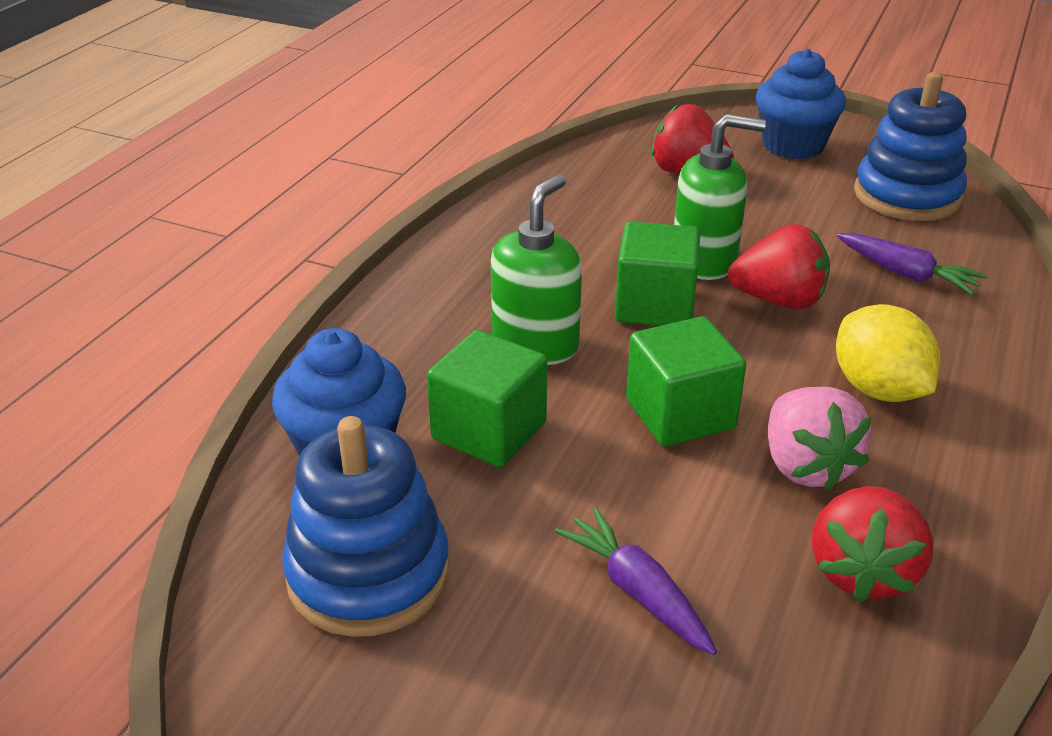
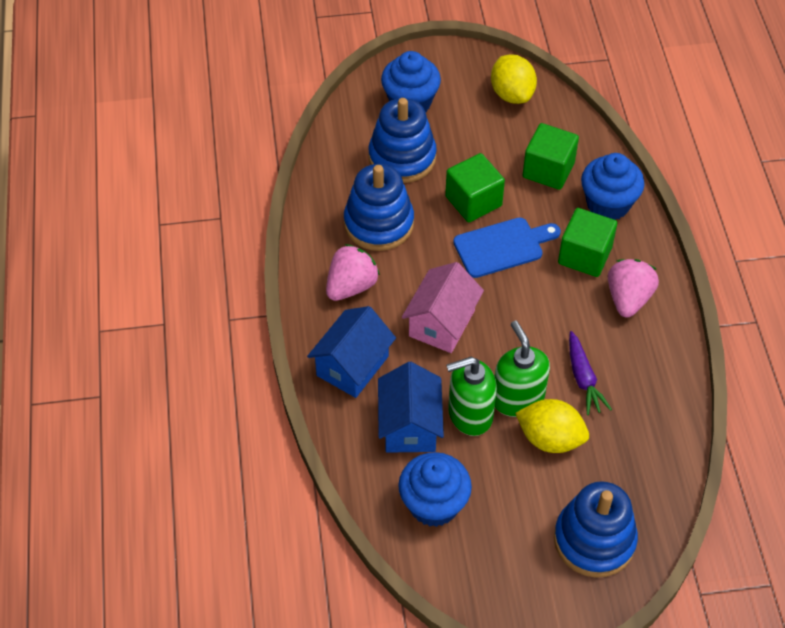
blue cupcake: [272,328,406,456] [756,49,846,160] = 2 -> [381,51,441,112] [398,452,472,527] [581,153,645,220] = 3
blue cutting board: none = 0 -> [453,217,561,278] = 1
blue house: none = 0 -> [307,306,396,398] [378,362,444,453] = 2
blue stacking toy: [282,416,450,637] [854,72,967,221] = 2 -> [344,164,414,251] [369,98,437,183] [554,481,638,578] = 3
pink house: none = 0 -> [402,262,484,353] = 1
pink strawberry: [768,387,872,490] = 1 -> [326,244,380,301] [608,259,659,317] = 2
purple carrot: [555,507,717,655] [837,233,988,295] = 2 -> [569,331,612,415] = 1
red strawberry: [651,104,734,174] [728,224,830,309] [812,486,933,602] = 3 -> none = 0
yellow lemon: [836,304,940,402] = 1 -> [491,54,537,104] [515,399,589,453] = 2

